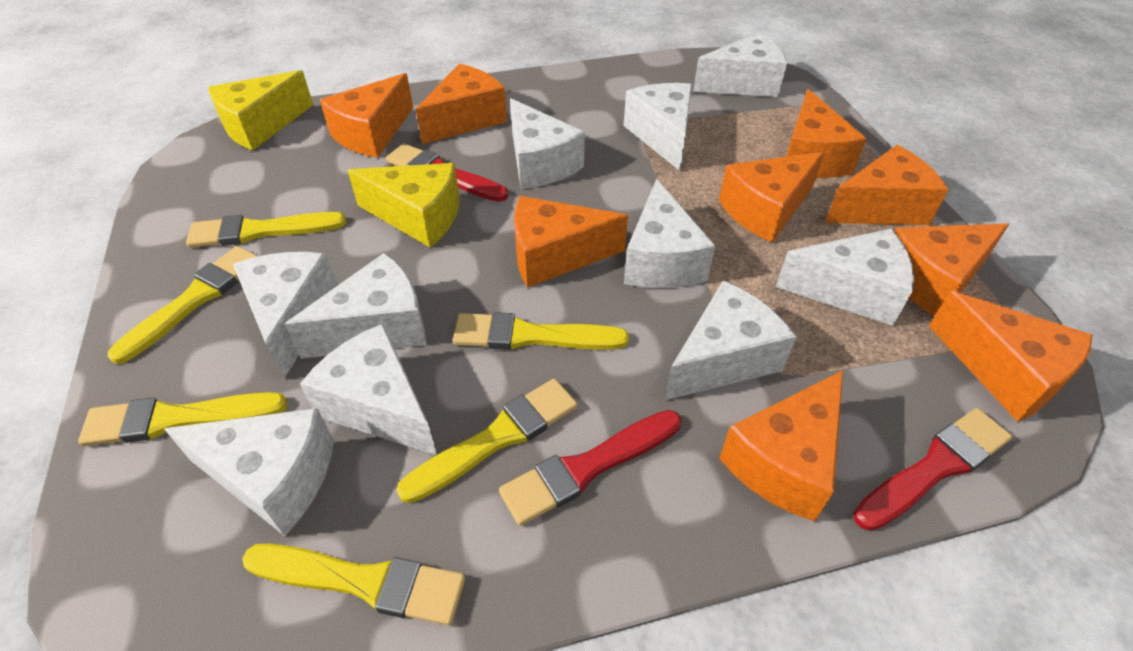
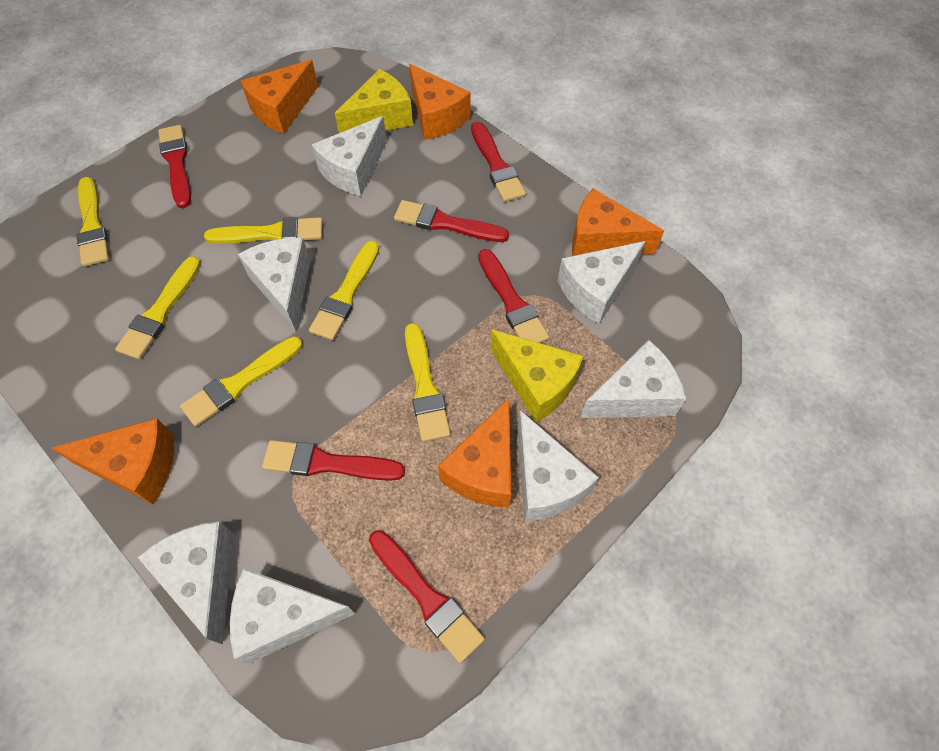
orange cheese: [320,73,413,158] [416,64,507,144] [514,196,628,288] [719,152,824,242] [719,370,843,522] [786,89,867,178] [825,145,949,225] [894,223,1009,316] [929,291,1093,422] = 9 -> [51,418,174,505] [240,60,318,133] [409,64,471,140] [438,398,511,508] [572,188,664,256] = 5
red brush: [386,144,508,202] [499,410,681,526] [853,408,1012,531] = 3 -> [158,125,191,208] [262,440,405,481] [369,530,485,663] [394,200,509,242] [471,122,526,202] [478,249,549,343] = 6
white cheese: [164,408,334,536] [233,252,338,379] [284,253,427,359] [300,324,437,455] [510,98,585,189] [623,83,692,171] [624,179,715,288] [665,281,796,400] [693,33,787,97] [776,228,914,326] = 10 -> [137,522,234,644] [230,568,355,664] [238,238,311,331] [312,116,387,196] [517,410,599,521] [557,241,646,324] [580,340,687,418] = 7

